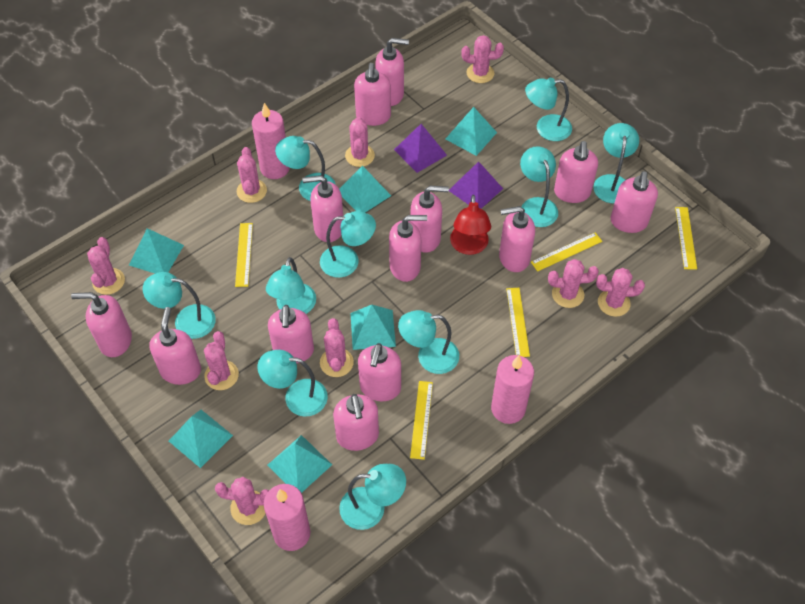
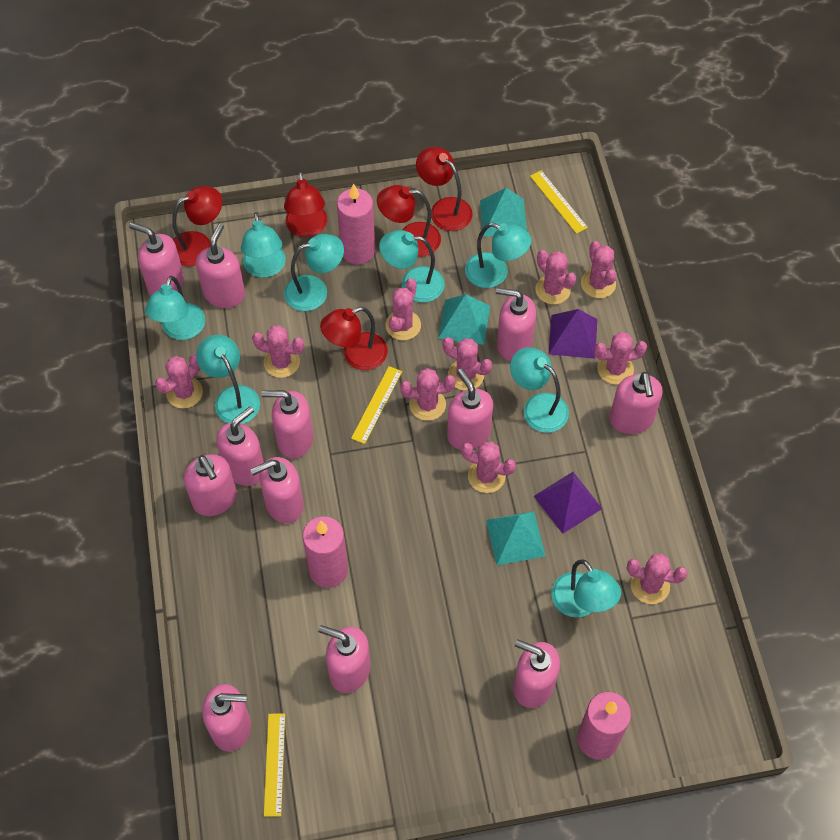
pink cactus: [87,237,125,295] [204,331,239,390] [215,477,269,525] [237,147,267,203] [320,318,354,377] [345,117,375,167] [461,35,504,83] [548,259,599,308] [596,268,645,317] = 9 -> [155,354,203,408] [252,325,304,378] [385,278,421,340] [400,368,456,421] [442,337,492,391] [461,441,516,493] [535,250,576,304] [581,241,617,298] [594,332,647,385] [626,553,688,604] = 10
pink soap dispenser: [71,292,132,357] [150,307,201,385] [268,305,314,364] [302,175,343,242] [333,394,379,451] [354,63,391,126] [358,343,401,401] [375,38,409,106] [389,215,427,282] [410,186,449,253] [499,206,535,272] [554,141,598,203] [611,171,658,233] = 13 -> [129,222,184,296] [184,454,237,516] [196,223,245,308] [202,684,251,752] [216,407,264,486] [250,457,304,523] [262,390,313,459] [318,625,371,693] [447,368,493,450] [496,288,536,361] [513,639,560,708] [609,372,663,434] = 12
red lamp: [450,195,491,255] = 1 -> [172,186,222,266] [284,171,327,237] [320,307,388,370] [377,185,441,257] [416,147,473,231] = 5
turquoise lamp: [143,272,216,339] [257,350,328,417] [266,257,316,314] [275,136,336,201] [320,211,376,278] [339,464,406,530] [398,310,459,374] [520,146,558,227] [525,78,572,141] [594,123,639,203] = 10 -> [145,276,205,340] [196,335,260,424] [241,212,285,278] [284,234,344,311] [379,230,445,303] [465,223,532,288] [510,347,569,433] [551,559,621,618] = 8
turquoise pyramid: [129,228,184,274] [169,410,233,468] [267,435,332,493] [339,166,391,213] [350,305,396,350] [446,107,497,156] = 6 -> [438,294,490,345] [480,188,527,237] [486,511,546,565] = 3
yellow ruler: [235,223,253,287] [410,381,433,460] [506,288,530,357] [531,232,602,272] [675,207,697,270] = 5 -> [264,714,285,817] [351,366,402,444] [530,170,588,234] = 3

